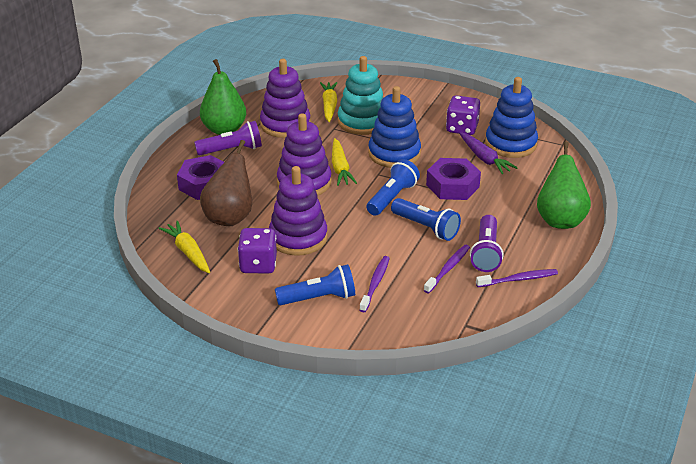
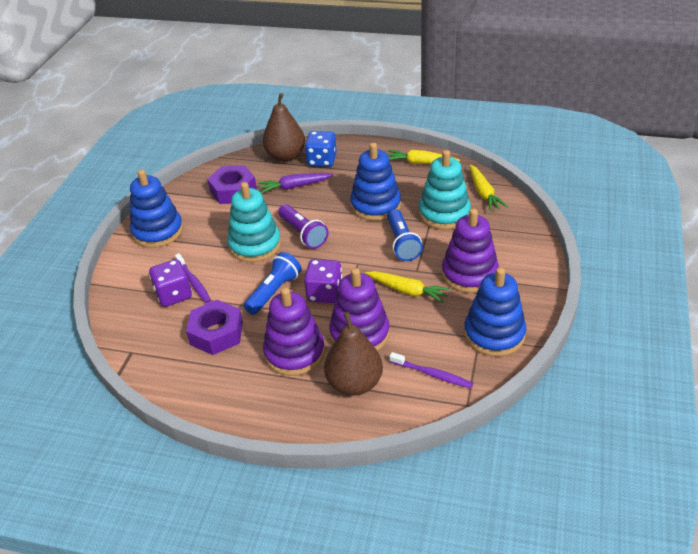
blue dice: none = 0 -> [305,131,337,167] = 1
blue flashlight: [275,264,355,305] [366,159,420,216] [391,198,461,241] = 3 -> [244,252,302,315] [387,209,423,261] = 2
blue stacking toy: [368,86,421,168] [485,77,538,158] = 2 -> [130,169,183,248] [350,143,401,221] [464,267,526,357] = 3
brown pear: [200,140,252,226] = 1 -> [263,93,305,162] [324,312,383,396] = 2
green pear: [200,59,246,135] [537,141,591,229] = 2 -> none = 0
purple flashlight: [194,121,262,155] [470,215,504,272] = 2 -> [278,204,328,249] = 1
purple toothbrush: [359,256,390,312] [424,245,470,293] [476,269,558,287] = 3 -> [175,253,211,303] [389,352,473,389] = 2
turquoise stacking toy: [338,56,384,135] = 1 -> [227,182,281,262] [419,150,471,230] = 2

